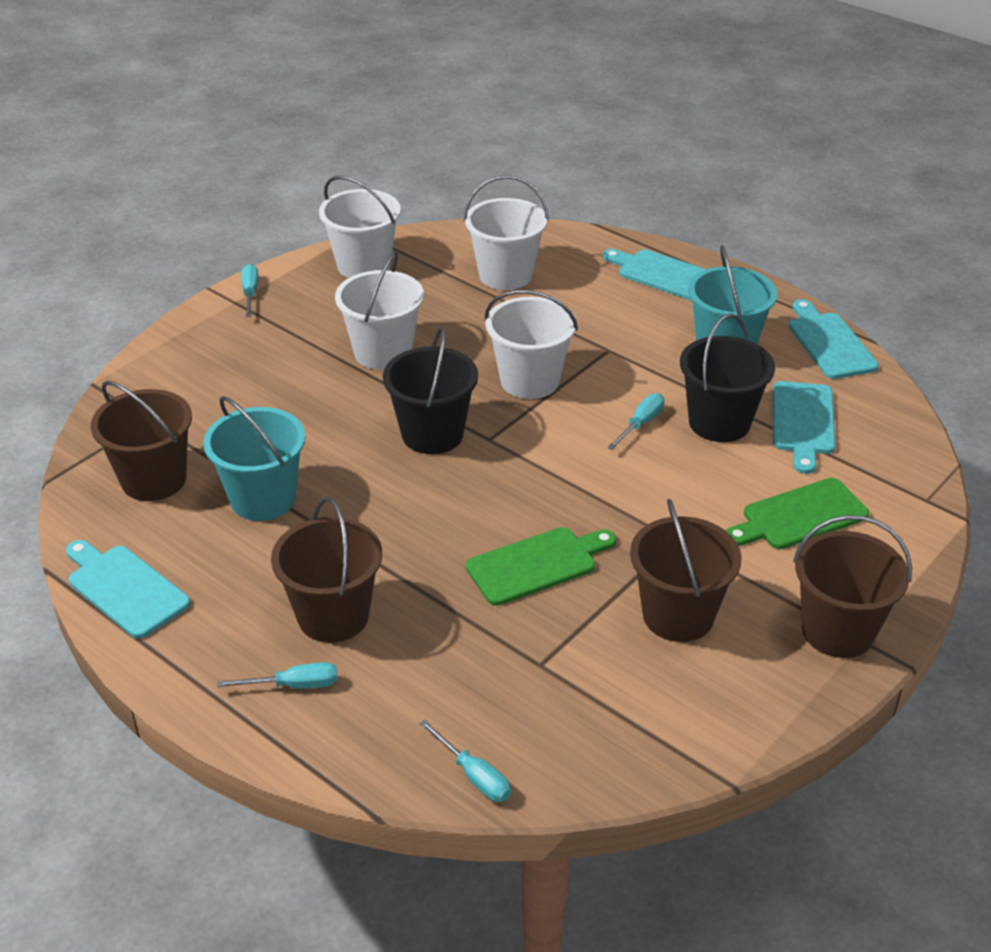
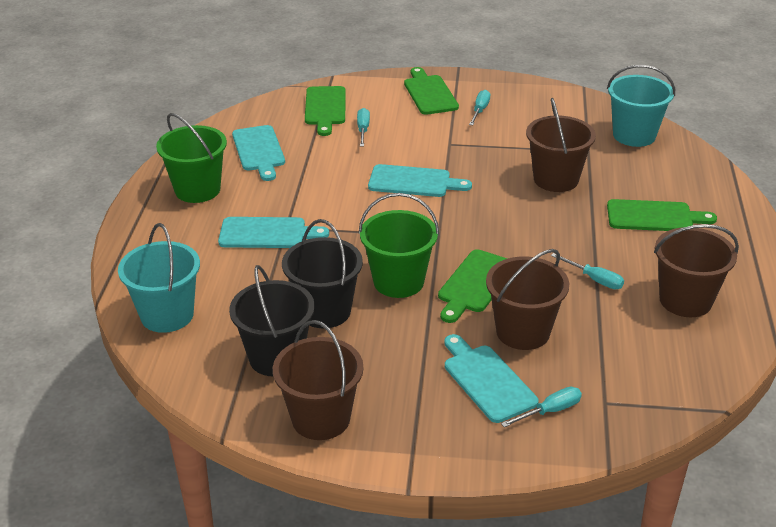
green bucket: none = 0 -> [156,113,227,203] [358,193,439,298] = 2
green cutting board: [466,527,616,606] [726,478,869,549] = 2 -> [305,86,346,136] [404,67,459,115] [438,249,508,323] [607,199,717,231] = 4
white bucket: [319,176,401,278] [335,251,424,370] [463,175,549,290] [485,290,578,399] = 4 -> none = 0

